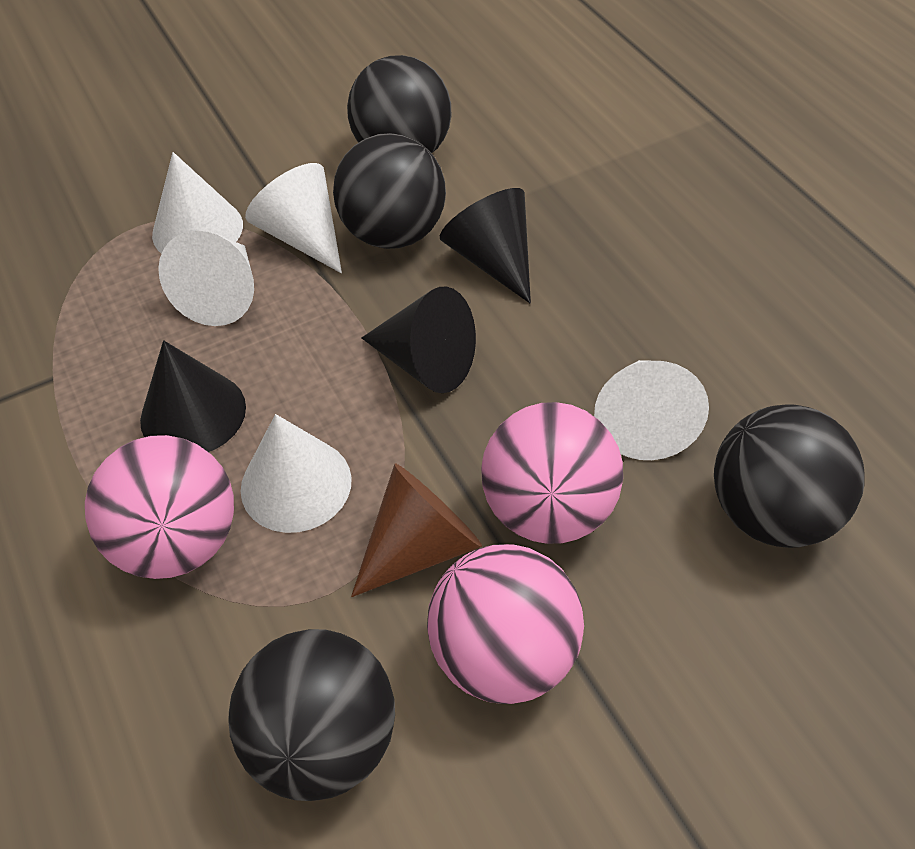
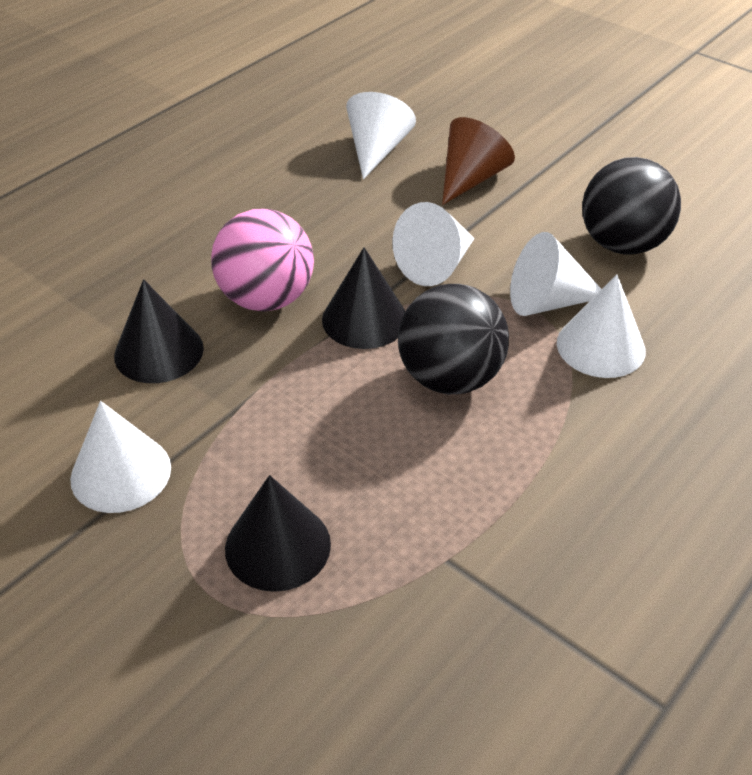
black ball: [228,629,395,801] [333,133,446,249] [347,55,451,153] [714,404,865,548] = 4 -> [398,284,509,394] [582,157,681,255] = 2
pink ball: [85,435,234,579] [427,544,584,704] [481,402,623,544] = 3 -> [211,209,314,312] = 1

